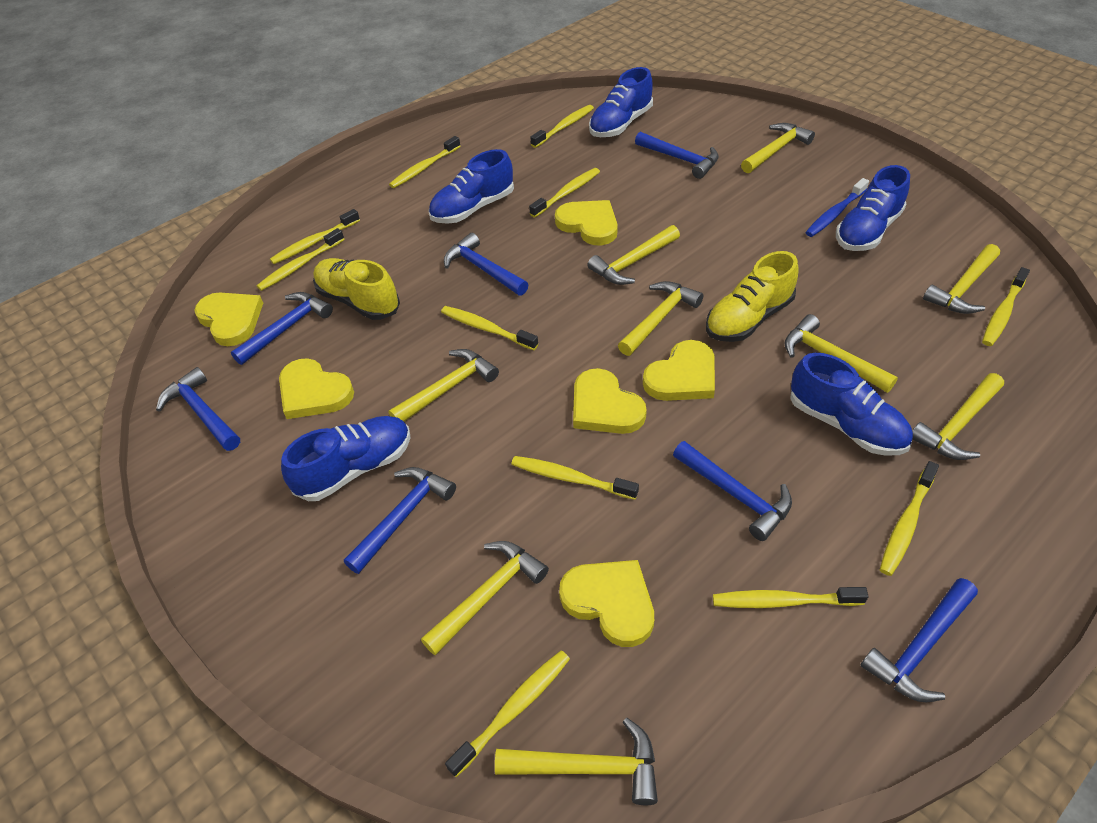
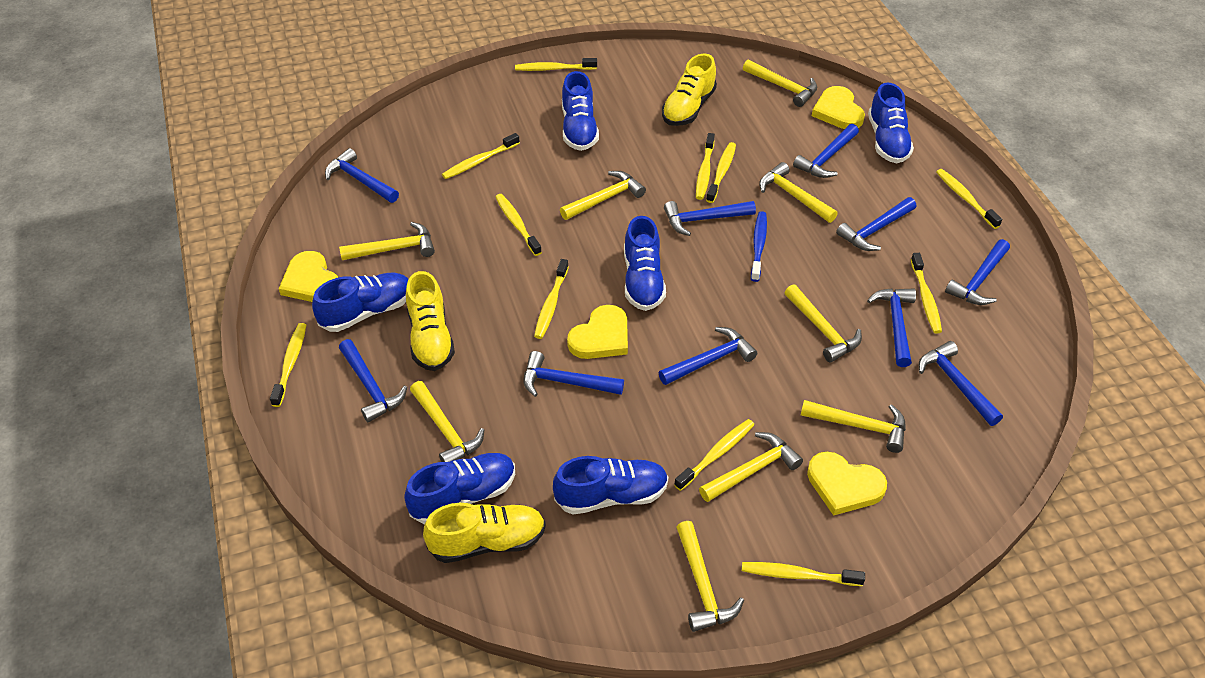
blue hammer: [156,367,240,451] [231,292,333,365] [344,467,456,574] [444,233,529,296] [635,132,719,179] [673,441,792,541] [860,578,978,702] = 7 -> [325,148,399,203] [339,339,407,423] [523,351,624,397] [659,327,757,385] [664,201,756,236] [793,124,859,178] [836,197,916,251] [867,288,916,367] [919,341,1003,426] [945,239,1010,305] = 10
blue shoe: [281,416,410,501] [428,149,514,224] [589,67,653,137] [790,353,913,456] [836,165,910,251] = 5 -> [312,273,409,332] [404,453,515,524] [553,456,668,514] [562,71,599,151] [624,216,666,311] [868,83,914,163] = 6
yellow heart: [194,293,263,346] [279,358,354,419] [555,200,618,245] [559,560,654,647] [573,368,647,434] [643,340,715,401] = 6 -> [279,251,338,302] [567,305,628,359] [807,452,887,516] [812,86,865,129] = 4
yellow shoe: [313,258,400,320] [706,251,799,342] = 2 -> [406,271,455,371] [423,503,546,563] [662,53,717,126] = 3

